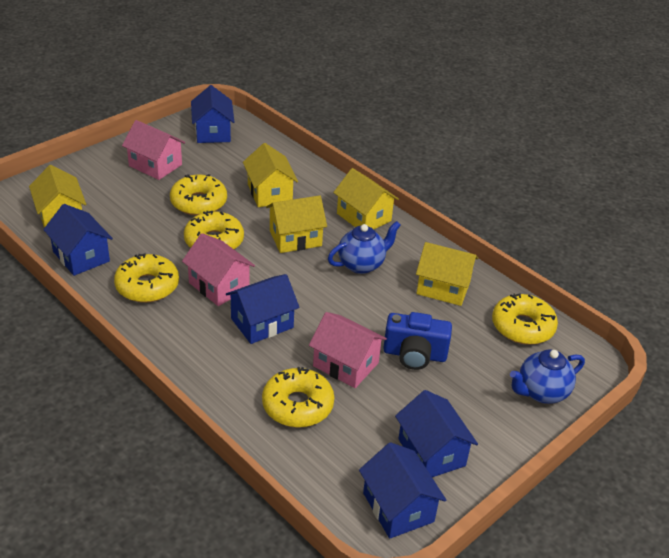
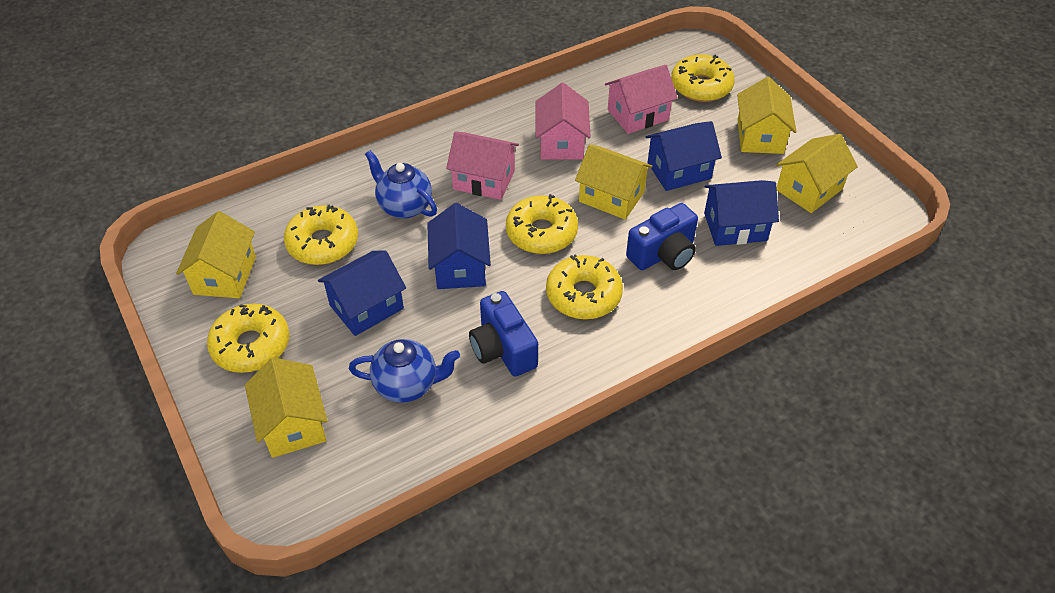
blue camera: [383,312,452,370] = 1 -> [469,291,538,377] [626,203,698,270] = 2
blue house: [43,204,113,276] [191,85,234,143] [226,274,300,344] [359,442,446,539] [395,390,478,477] = 5 -> [318,250,406,336] [427,203,491,289] [646,121,722,191] [704,180,779,246] = 4

